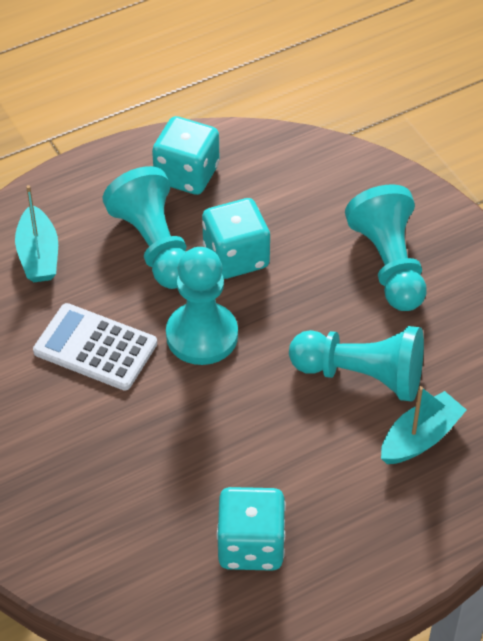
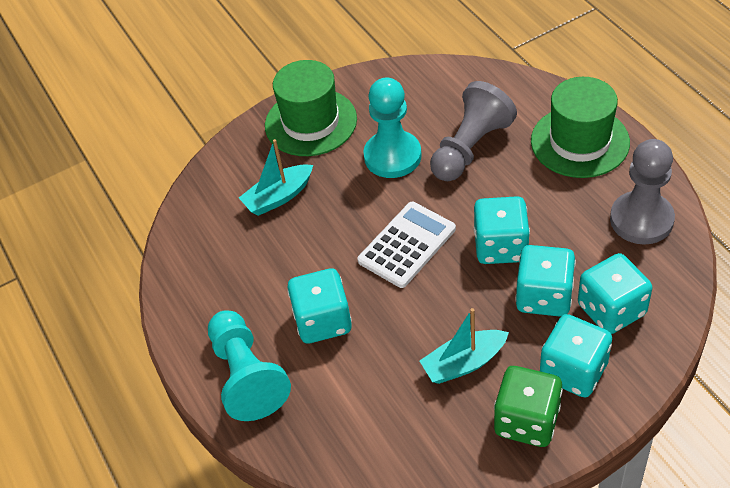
green dice: none = 0 -> [494,366,563,447] = 1
green hat: none = 0 -> [265,60,357,156] [531,77,630,178] = 2
grey pawn: none = 0 -> [430,81,517,181] [610,139,675,244] = 2
turquoise dice: [152,116,219,195] [202,198,270,279] [217,487,286,571] = 3 -> [287,268,352,343] [474,196,530,264] [515,245,576,317] [540,314,612,397] [578,253,652,334] = 5
turquoise pawn: [103,166,186,289] [166,247,238,365] [289,326,424,402] [345,184,426,311] = 4 -> [208,310,291,421] [363,77,422,178] = 2

